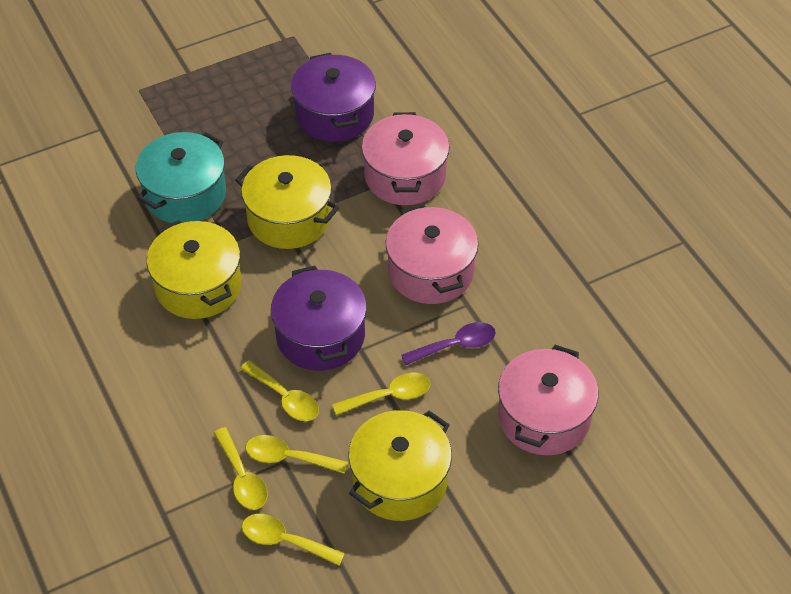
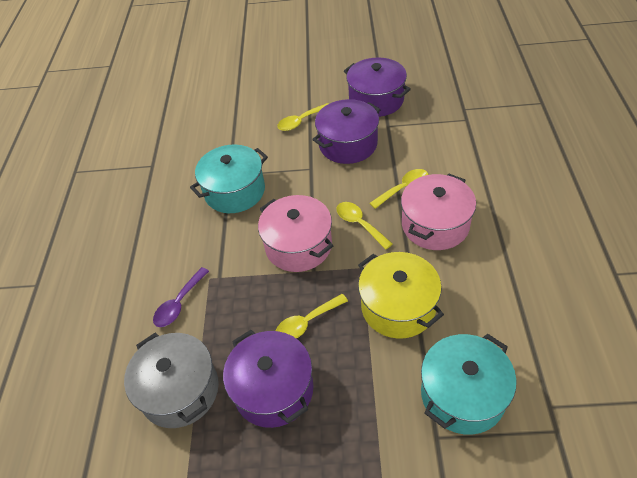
grey pot: none = 0 -> [124,333,219,428] = 1
pink pot: [361,112,450,205] [386,204,478,304] [498,345,598,455] = 3 -> [258,195,333,272] [401,173,476,250] = 2
purple pot: [271,266,367,371] [291,53,376,142] = 2 -> [223,330,313,428] [312,99,381,164] [344,57,411,117] = 3
turquoise pot: [136,132,226,223] = 1 -> [190,144,268,213] [421,334,517,435] = 2
yellow pot: [147,220,241,319] [235,155,339,249] [348,410,452,521] = 3 -> [358,252,444,339] = 1
yellow spoon: [214,427,268,510] [240,360,319,421] [242,514,345,566] [245,435,348,474] [332,373,431,415] = 5 -> [276,294,348,339] [277,103,328,131] [336,202,393,250] [370,169,429,209] = 4

